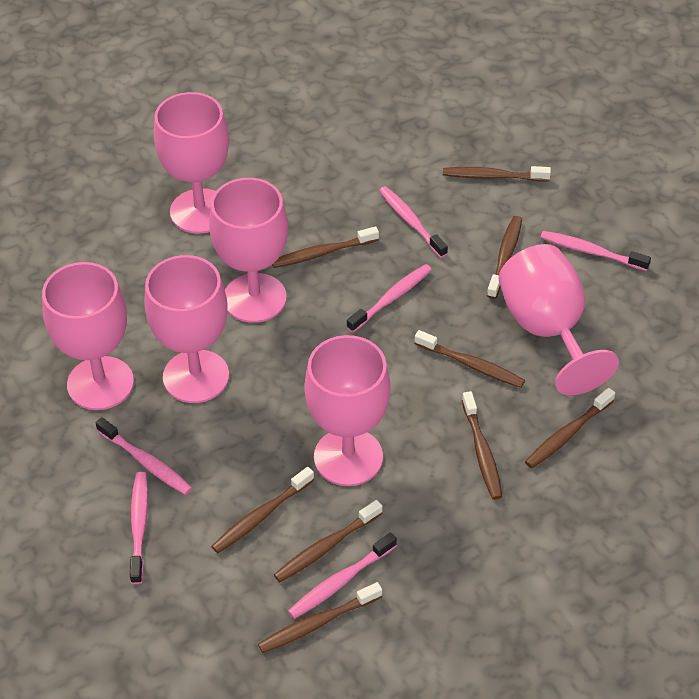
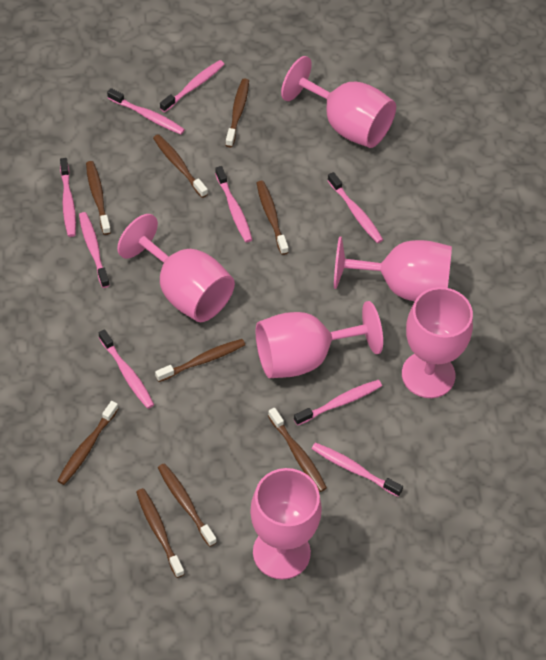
pink toothbrush: [96,417,192,495] [130,472,148,584] [288,533,397,619] [347,264,432,332] [379,186,448,258] [540,231,651,271] = 6 -> [60,158,76,237] [79,212,110,288] [99,329,154,409] [107,88,185,135] [160,60,224,112] [215,166,253,242] [294,380,382,426] [311,442,403,497] [327,172,383,243] = 9

